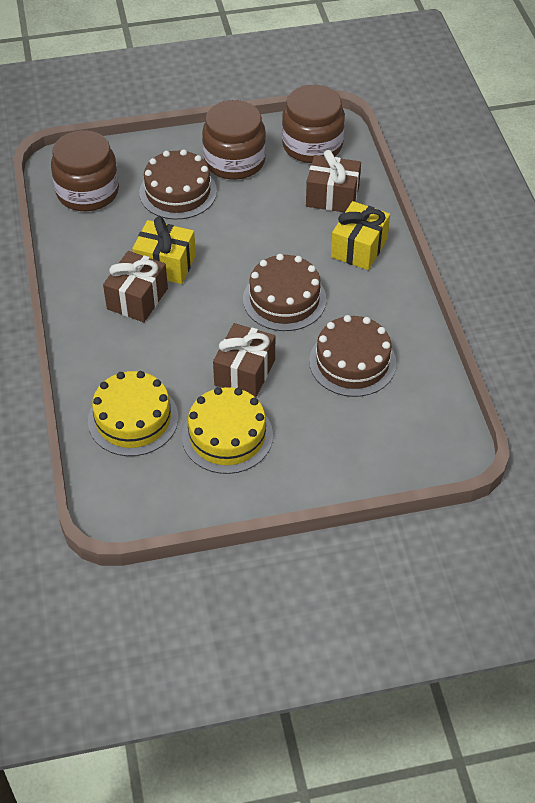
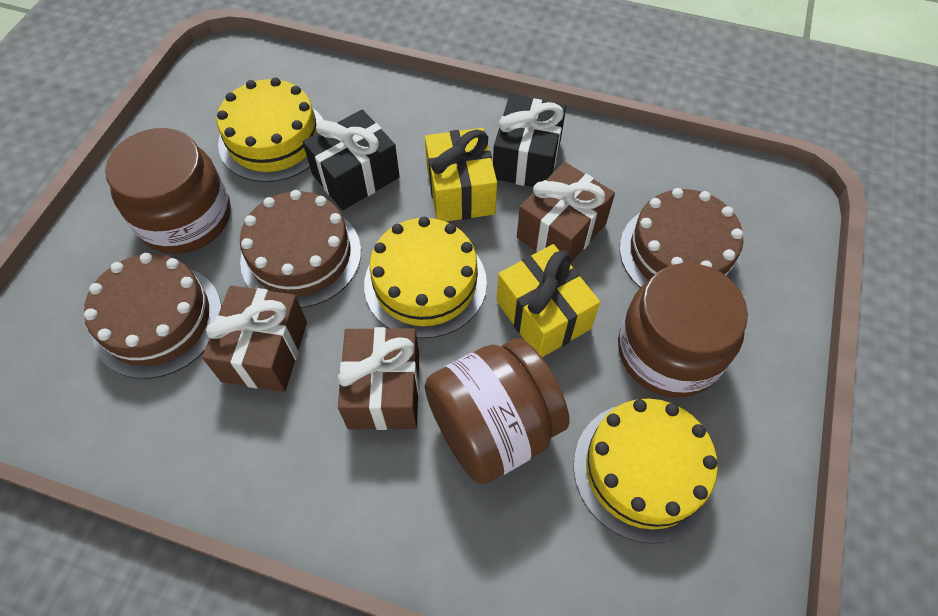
black gift: none = 0 -> [303,109,400,210] [493,95,566,187] = 2
yellow cake: [88,371,178,456] [182,387,273,474] = 2 -> [217,78,323,182] [364,217,487,338] [574,399,718,544] = 3

